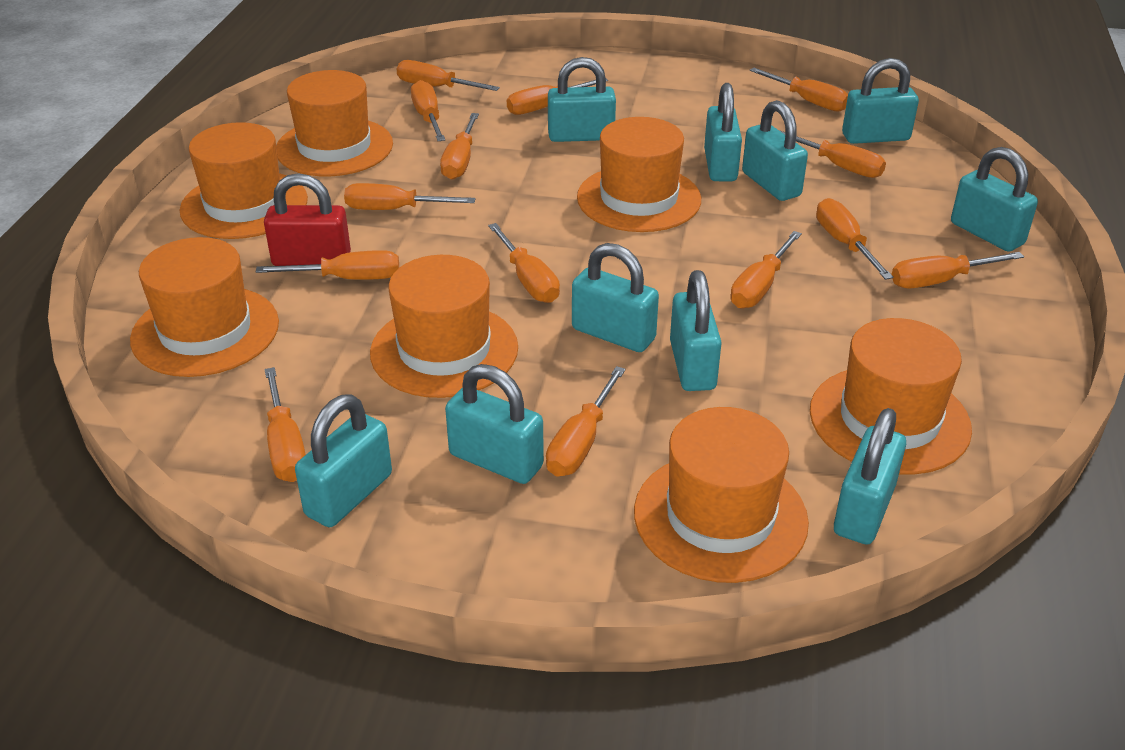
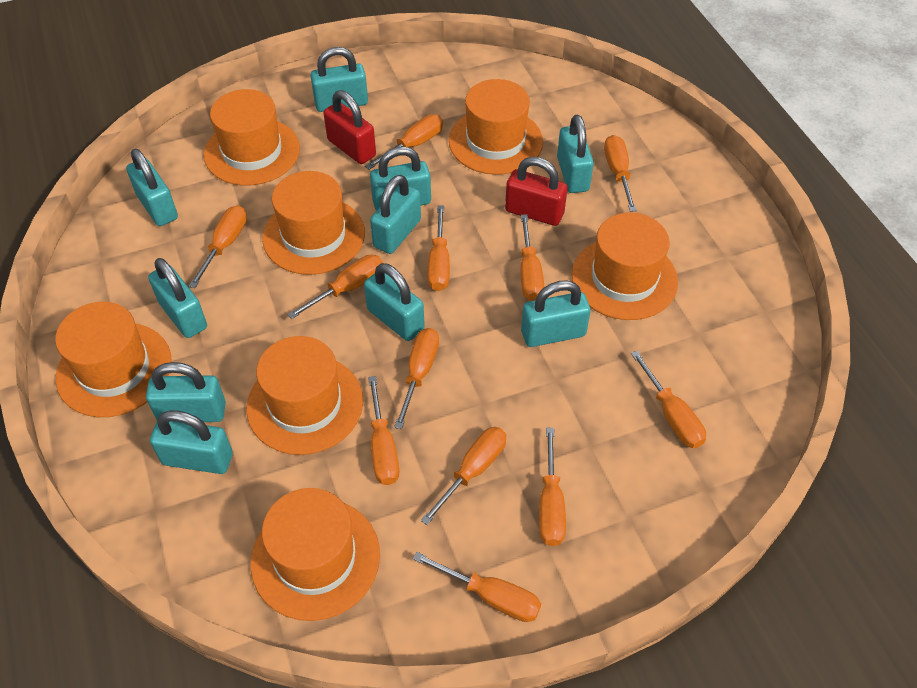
orange screwdriver: [256,250,399,280] [264,367,306,482] [344,183,476,210] [397,60,500,91] [411,80,445,141] [440,113,479,180] [488,223,560,303] [507,79,608,115] [546,366,626,477] [730,231,802,309] [750,68,848,112] [779,130,886,178] [816,198,893,280] [892,252,1024,288] = 14 -> [189,205,247,288] [287,255,383,319] [365,114,443,170] [368,376,399,485] [394,328,439,429] [413,552,541,622] [421,427,506,525] [428,206,450,291] [520,214,544,301] [539,428,566,546] [604,135,637,212] [631,351,706,448] = 12
red padlock: [264,173,351,266] = 1 -> [324,90,376,164] [505,157,568,226] = 2

